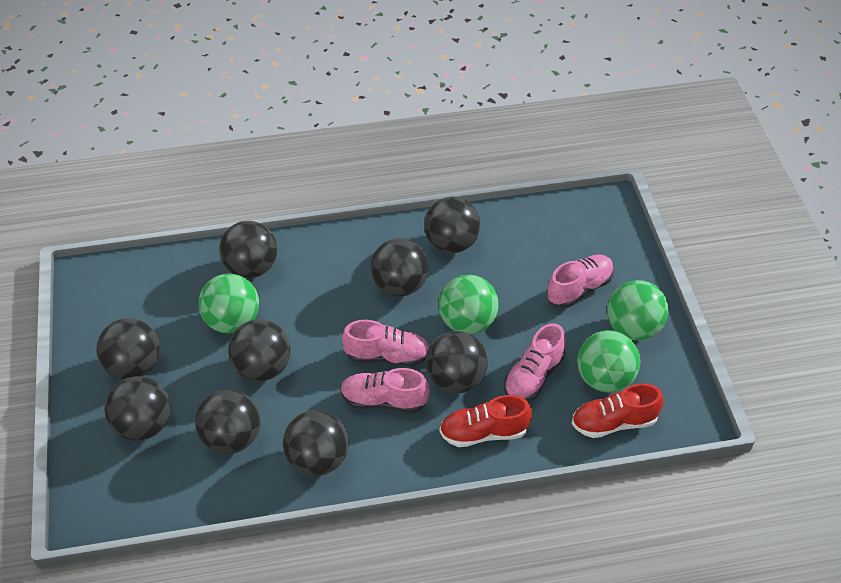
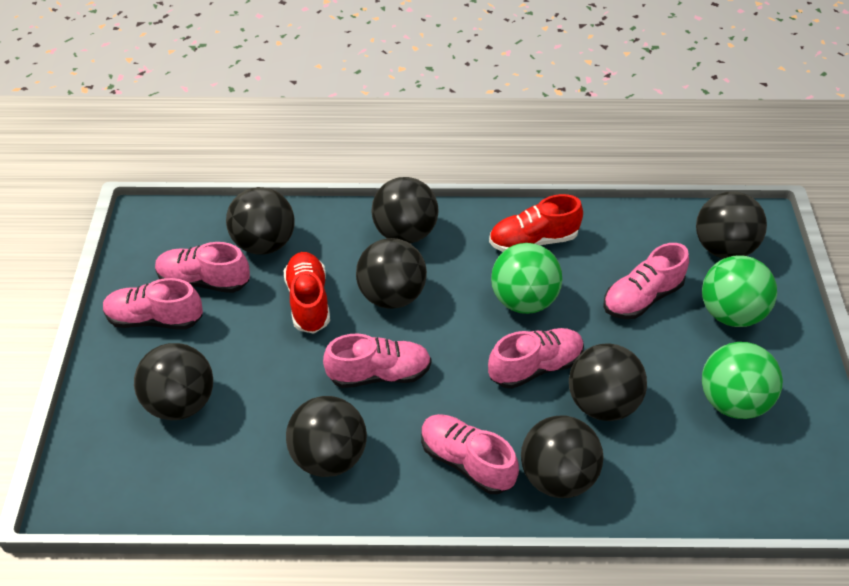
black ball: [96,318,160,380] [104,376,171,441] [195,389,261,454] [219,221,277,278] [228,320,291,381] [283,410,349,476] [370,238,429,297] [424,197,481,253] [426,331,488,393] = 9 -> [134,343,213,420] [226,187,295,255] [286,396,367,477] [356,238,427,309] [372,177,439,243] [521,416,604,498] [569,343,647,421] [696,192,767,259] = 8
green ball: [199,274,259,333] [439,275,499,334] [577,330,641,393] [607,280,668,340] = 4 -> [491,243,562,314] [702,255,777,327] [702,342,783,419] = 3
pink shoe: [340,368,430,413] [342,320,429,367] [504,323,566,401] [547,254,614,308] = 4 -> [103,278,203,329] [155,242,250,293] [323,334,431,388] [421,414,519,494] [488,328,584,389] [603,243,689,319] = 6

